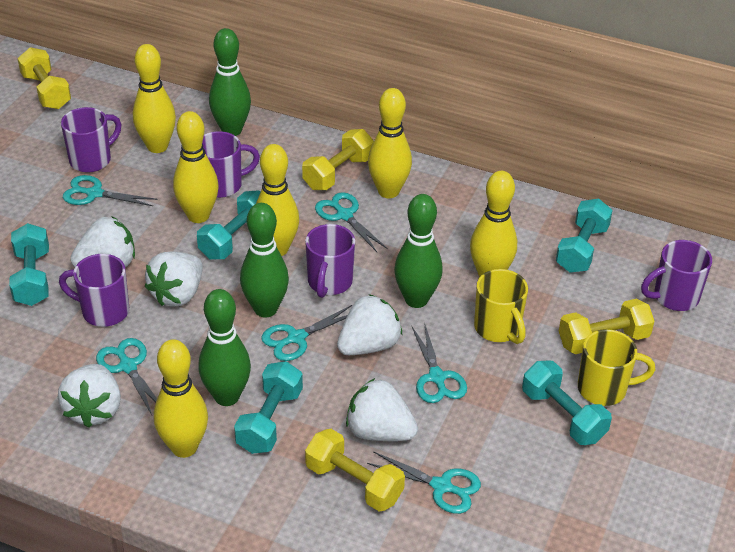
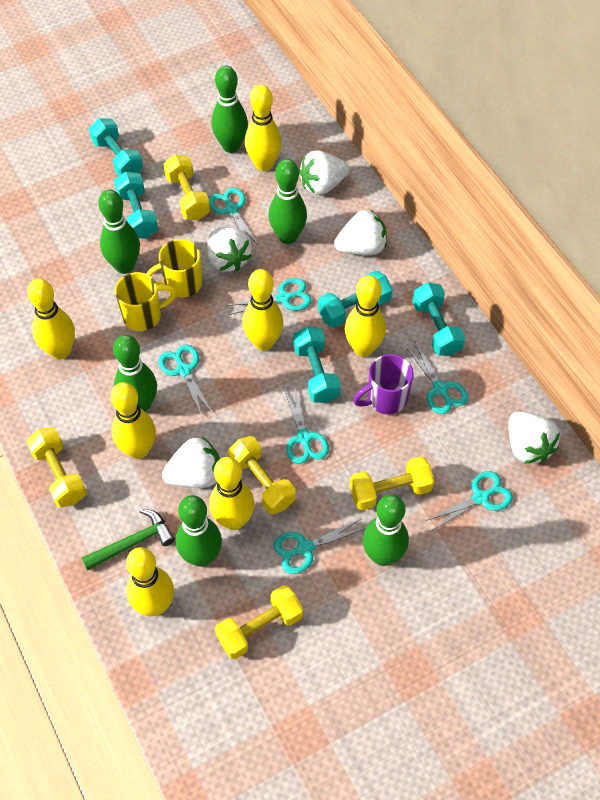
green bowling pin: [198,289,251,406] [209,28,251,136] [240,203,289,317] [394,194,443,308] = 4 -> [98,190,140,274] [113,335,157,412] [176,495,222,567] [211,66,248,153] [269,159,307,244] [363,494,409,566] = 6
green hammer: none = 0 -> [82,509,175,571] = 1
purple mug: [59,254,129,327] [61,107,121,173] [202,131,260,198] [305,224,355,298] [641,240,712,311] = 5 -> [353,354,414,414] = 1
turquoise scissors: [63,175,157,206] [96,338,157,415] [261,305,352,361] [315,192,387,252] [367,451,481,514] [412,323,467,403] = 6 -> [158,344,213,416] [209,187,259,246] [227,278,312,315] [273,518,366,574] [284,388,329,464] [405,342,468,414] [425,471,513,531] = 7
yellow bowling pin: [133,44,176,153] [154,339,208,458] [173,111,219,223] [256,144,299,256] [368,88,412,198] [470,171,517,278] = 6 -> [27,278,75,360] [110,382,156,459] [126,547,174,616] [209,457,254,530] [242,269,283,351] [245,84,282,172] [345,275,386,357] = 7
yellow dumbbell: [17,47,71,109] [302,129,374,190] [305,429,405,511] [559,299,655,354] = 4 -> [26,427,87,507] [163,154,210,220] [215,585,303,659] [228,436,296,514] [350,456,434,510] = 5

